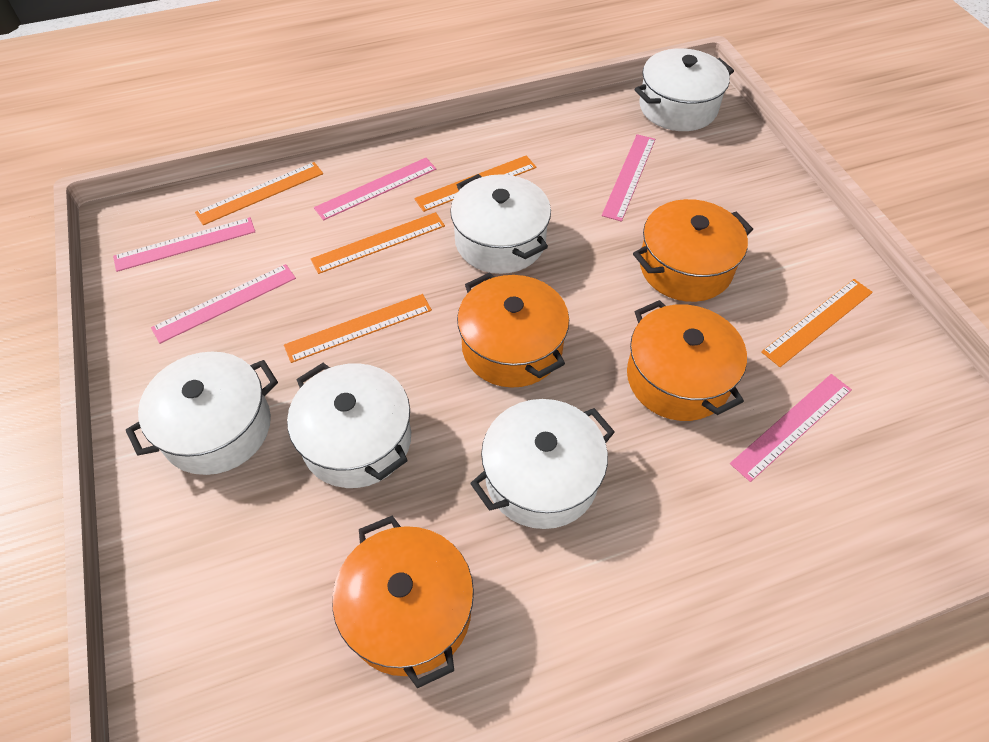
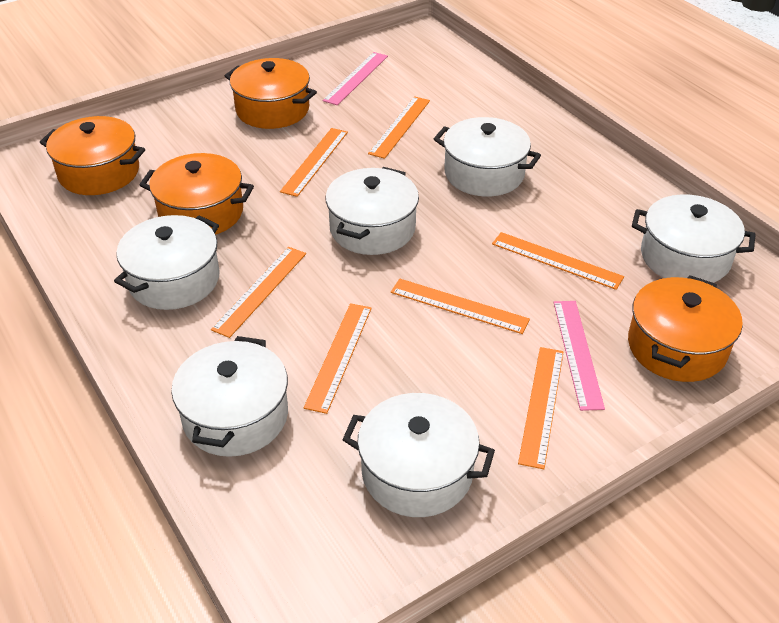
orange ruler: [195,162,323,225] [284,294,432,363] [311,212,445,274] [414,155,536,212] [761,279,873,367] = 5 -> [211,247,306,338] [280,128,348,197] [304,303,372,414] [368,96,430,159] [391,279,530,334] [492,232,624,290] [518,347,564,469] = 7
pink ruler: [113,217,255,272] [151,264,296,344] [314,158,436,220] [602,134,655,222] [730,374,852,482] = 5 -> [323,52,388,105] [553,301,605,411] = 2
white pot: [126,352,278,475] [287,363,411,488] [450,174,551,274] [470,399,615,529] [634,48,734,131] = 5 -> [114,215,220,310] [171,336,288,457] [325,167,419,255] [342,393,495,517] [434,117,541,196] [632,194,756,283] = 6

